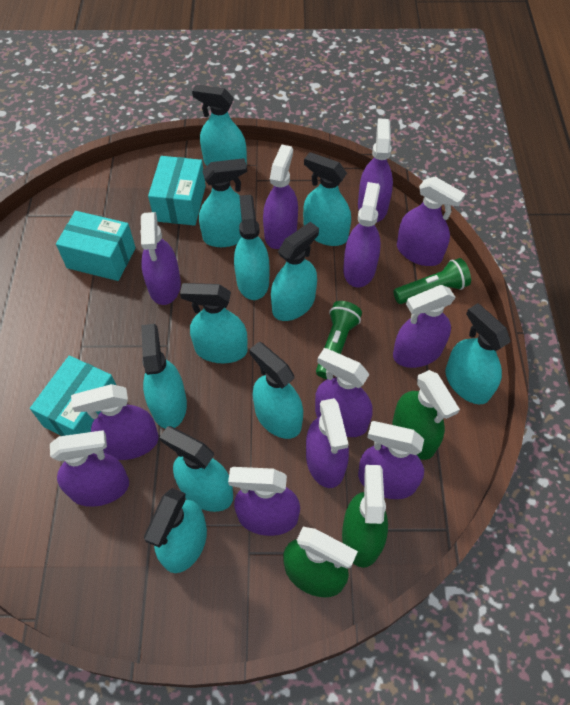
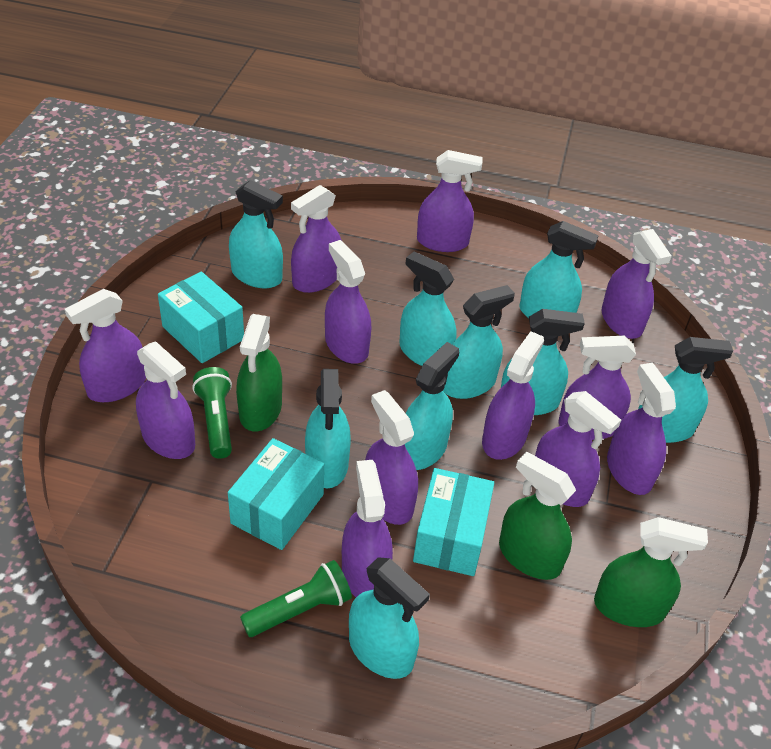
turquoise spray bottle: [141,324,187,429] [144,488,207,573] [159,426,233,512] [180,283,247,363] [192,84,247,166] [199,158,247,247] [234,195,270,300] [249,342,303,439] [271,222,319,321] [303,152,351,246] [445,303,510,404] = 11 -> [229,180,283,288] [305,369,351,488] [349,557,430,679] [399,251,457,366] [405,342,459,470] [443,285,515,399] [501,309,585,415] [519,221,599,318] [638,337,733,443] = 9

